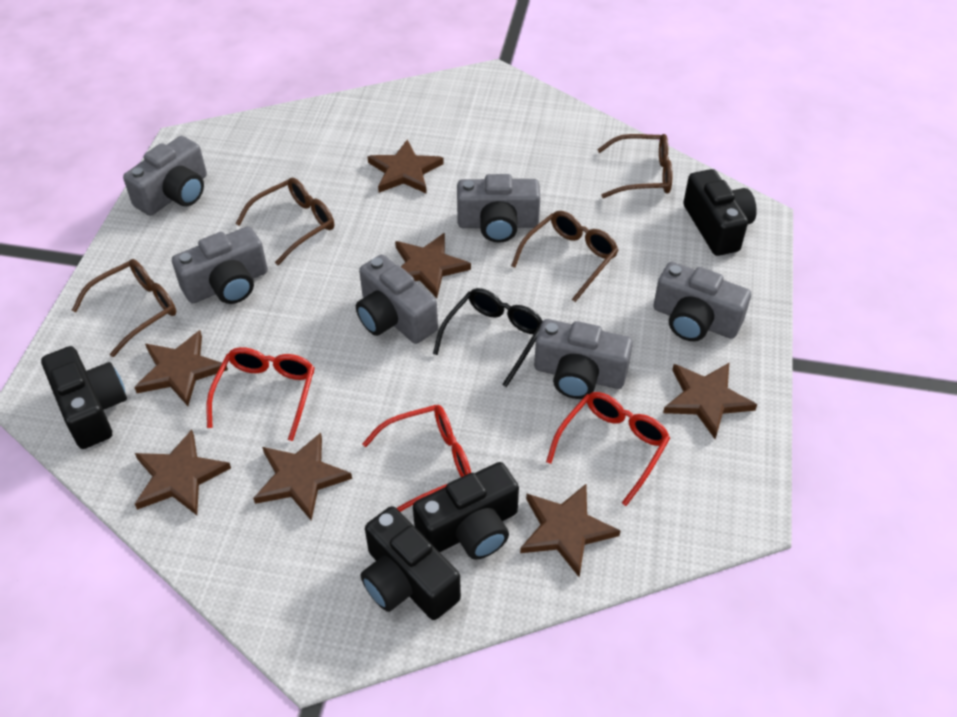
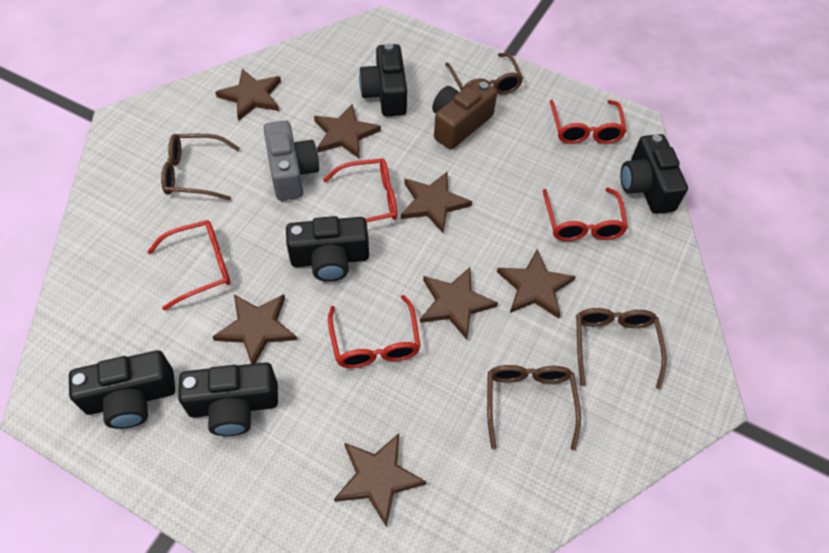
black camera: [41,346,127,449] [361,506,461,620] [413,462,519,560] [683,169,757,256] = 4 -> [69,350,175,429] [178,362,278,436] [286,216,369,282] [359,43,407,116] [620,134,688,214] = 5
black glasses: [433,288,543,387] = 1 -> none = 0
brown camera: none = 0 -> [432,79,497,149] = 1
grey camera: [123,136,207,216] [172,226,268,304] [356,255,438,344] [457,174,540,243] [534,319,633,399] [653,262,751,341] = 6 -> [263,120,319,201] = 1
red glasses: [206,347,315,441] [362,405,471,512] [546,392,670,506] = 3 -> [147,220,230,311] [323,158,397,222] [328,295,421,368] [543,188,628,241] [550,100,627,144] = 5

